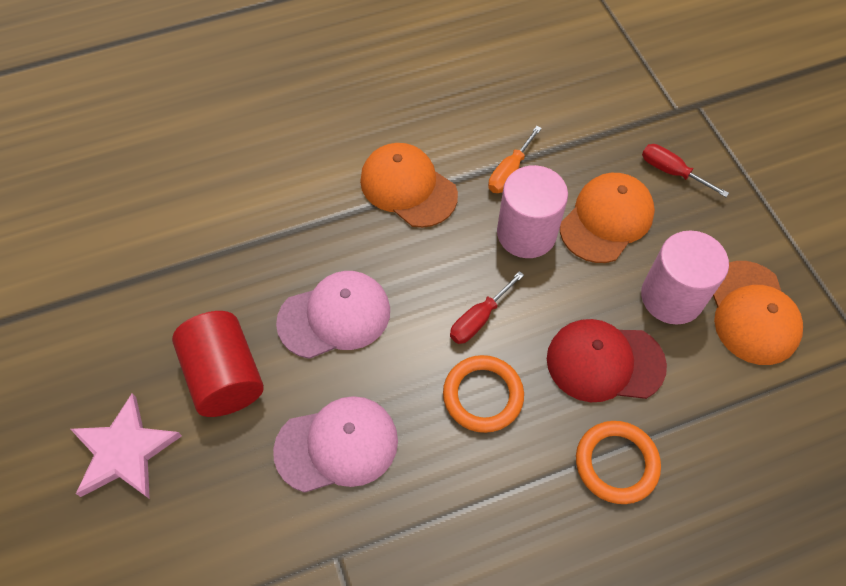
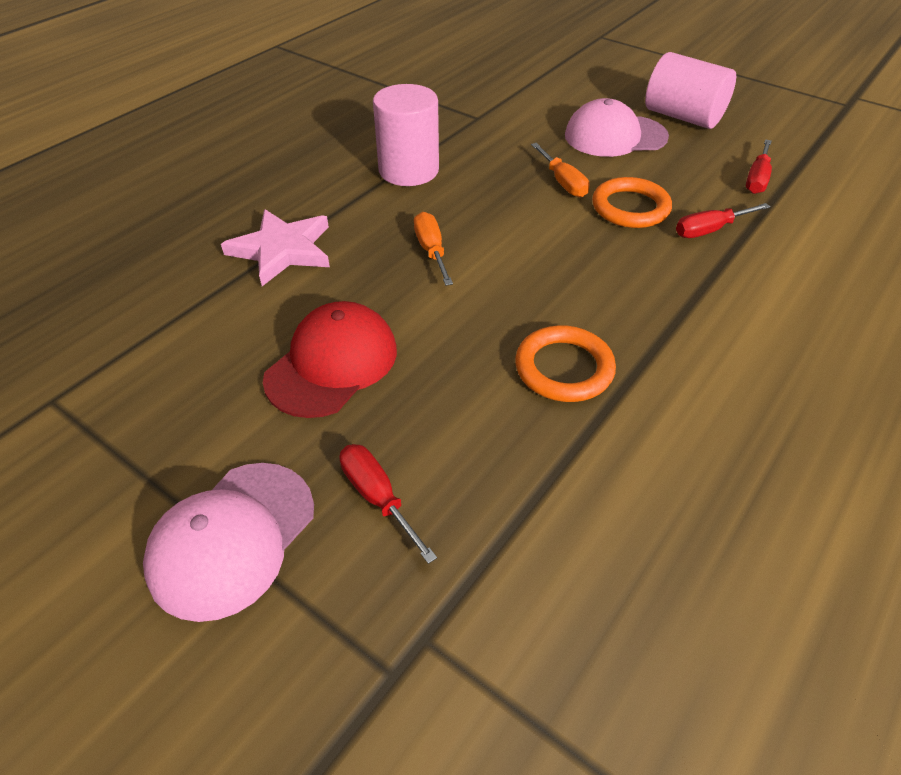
orange cap: [360,143,458,228] [560,173,655,263] [713,261,803,365] = 3 -> none = 0
orange screwdriver: [488,126,542,193] = 1 -> [414,212,453,286] [531,143,589,197] = 2
red cylinder: [172,311,264,417] = 1 -> none = 0
red screwdriver: [450,271,524,344] [642,144,729,197] = 2 -> [340,444,437,564] [676,203,770,238] [746,139,772,194] = 3

